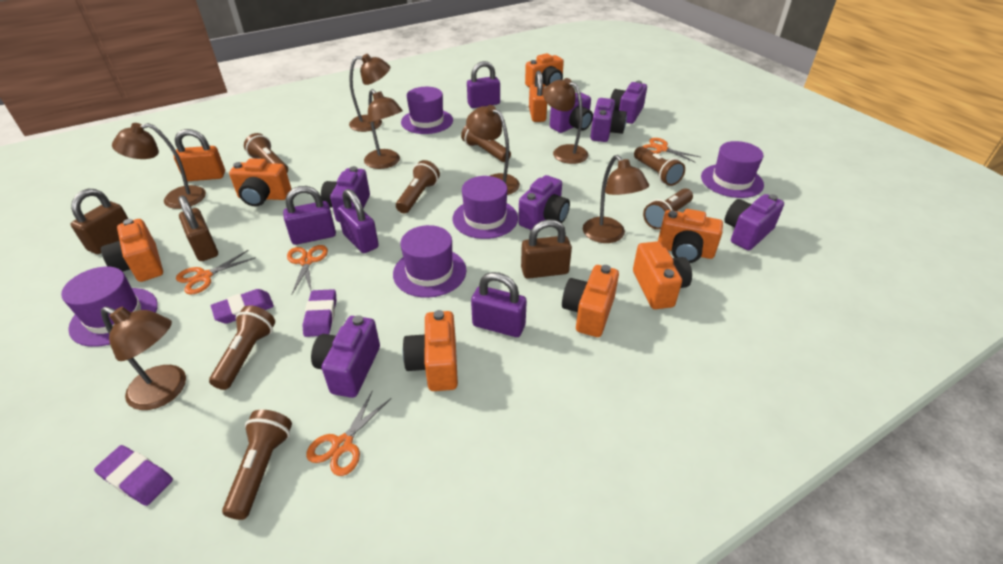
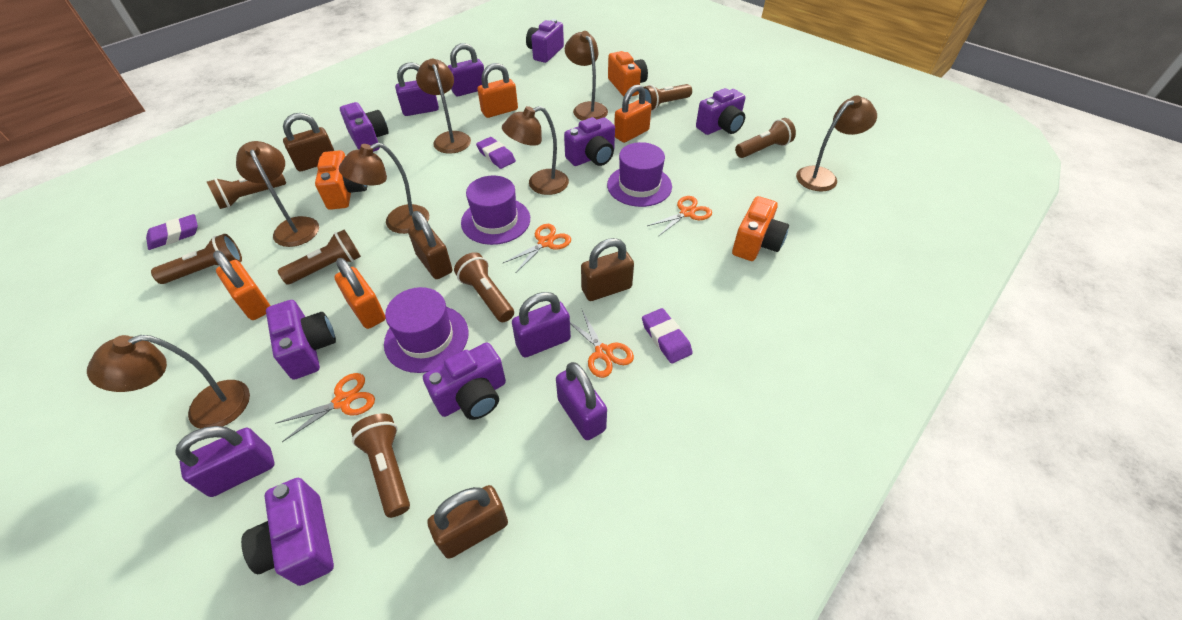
brown padlock: [71,189,128,254] [178,195,218,261] [521,219,572,279] = 3 -> [283,113,334,171] [408,211,453,279] [427,485,508,559] [581,238,634,301] = 4
orange camera: [101,219,163,282] [229,158,291,207] [403,310,458,391] [525,53,564,88] [562,265,619,337] [633,241,692,309] [658,209,723,263] = 7 -> [315,150,367,210] [608,51,648,97] [732,196,789,261] = 3
orange padlock: [174,129,225,181] [529,71,547,122] = 2 -> [213,251,271,320] [334,258,385,329] [477,63,518,118] [614,84,652,143] = 4
purple hat: [61,267,158,347] [393,225,467,298] [401,87,453,134] [452,176,518,239] [701,141,764,198] = 5 -> [384,287,469,373] [461,176,530,245] [607,142,672,207] = 3
purple padlock: [283,186,336,245] [337,189,379,253] [467,61,500,108] [471,272,527,337] = 4 -> [175,426,275,497] [395,62,439,116] [447,43,484,96] [512,292,571,357] [556,362,607,440] = 5

